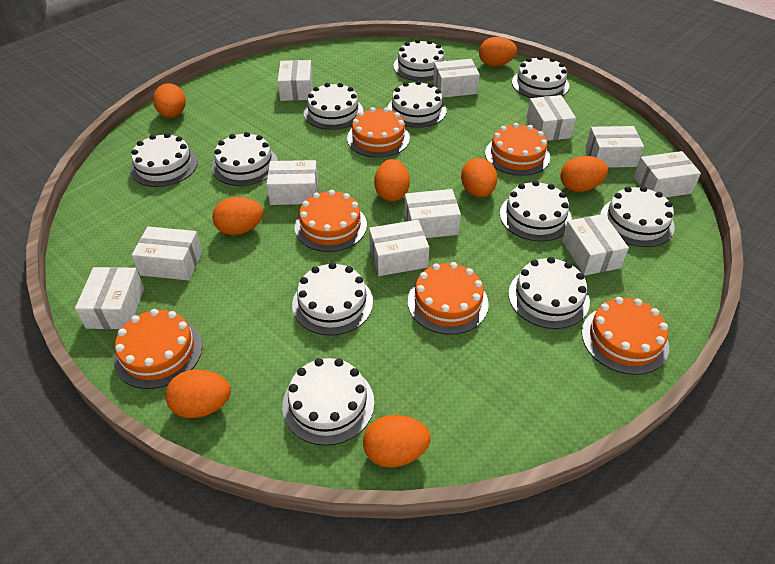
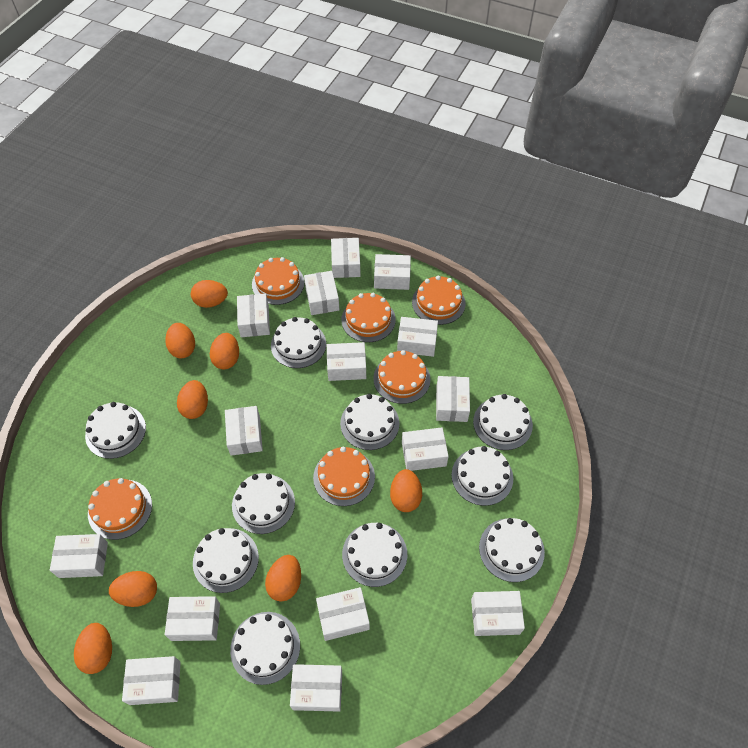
white box: [75,267,144,329] [132,227,202,280] [267,160,318,205] [278,60,313,101] [369,220,429,276] [404,189,461,238] [433,59,480,98] [527,95,576,141] [562,214,629,276] [586,126,644,168] [634,151,701,198] = 11 -> [50,534,108,578] [122,656,181,705] [165,596,220,641] [225,406,263,456] [237,294,270,337] [290,664,342,712] [304,271,339,315] [316,587,370,641] [327,342,366,381] [331,238,361,278] [374,254,411,290] [397,317,438,357] [402,427,449,471] [436,376,470,422] [471,591,525,636] = 15
white cake: [130,133,198,187] [212,132,278,186] [282,358,374,446] [292,262,373,336] [304,83,363,130] [387,80,447,128] [393,39,446,81] [500,181,572,241] [508,257,590,329] [512,56,569,98] [600,186,675,247] = 11 -> [85,402,146,459] [193,528,259,593] [230,612,300,685] [232,473,295,534] [271,317,326,368] [340,394,399,450] [342,523,407,587] [452,446,513,506] [473,394,533,450] [479,518,545,582] = 10

